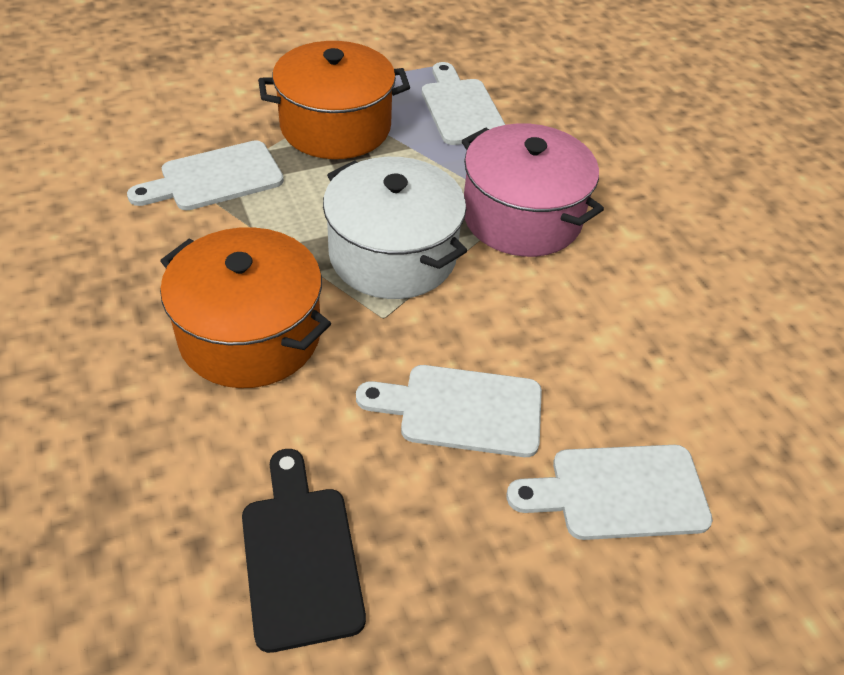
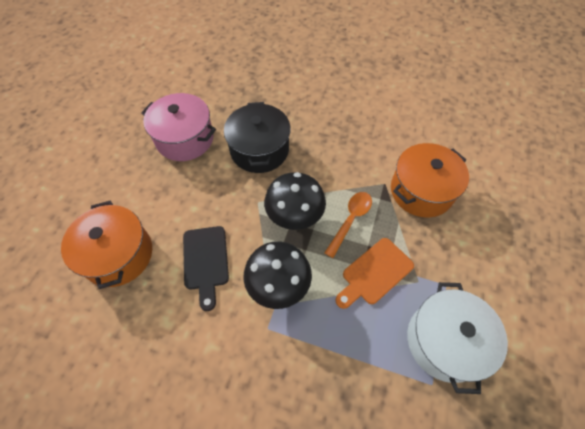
black mushroom: none = 0 -> [243,241,312,309] [264,172,326,230] = 2
black pot: none = 0 -> [224,102,291,173] = 1
orange cutting board: none = 0 -> [335,238,414,309] = 1
orange spoon: none = 0 -> [324,192,372,258] = 1
white cutting board: [127,140,284,210] [356,365,542,457] [422,62,506,145] [506,445,713,540] = 4 -> none = 0

